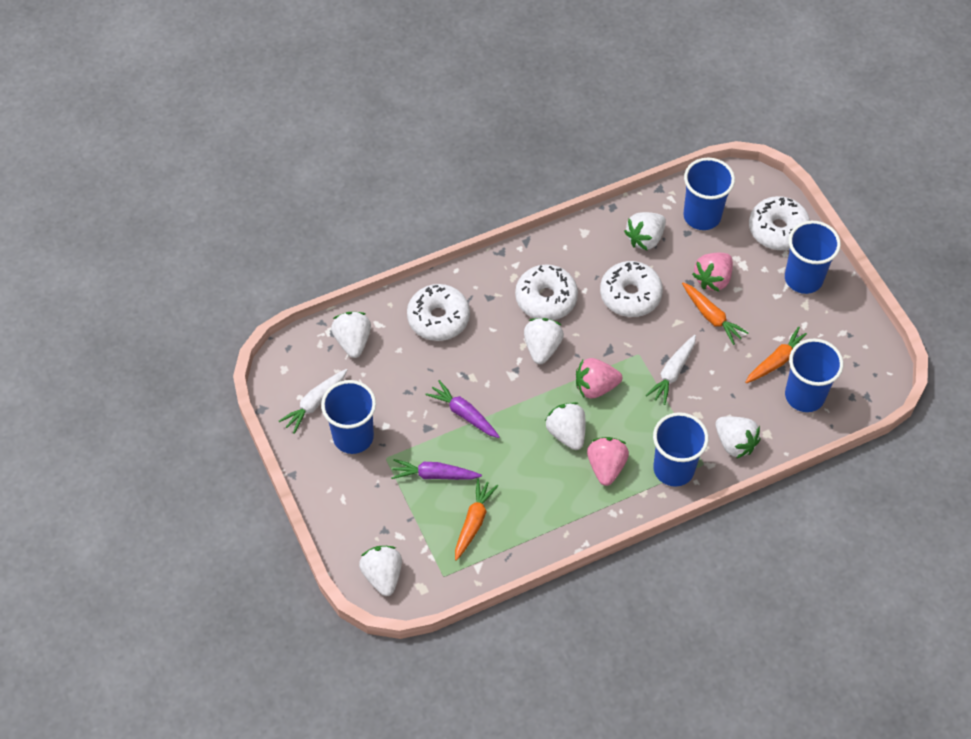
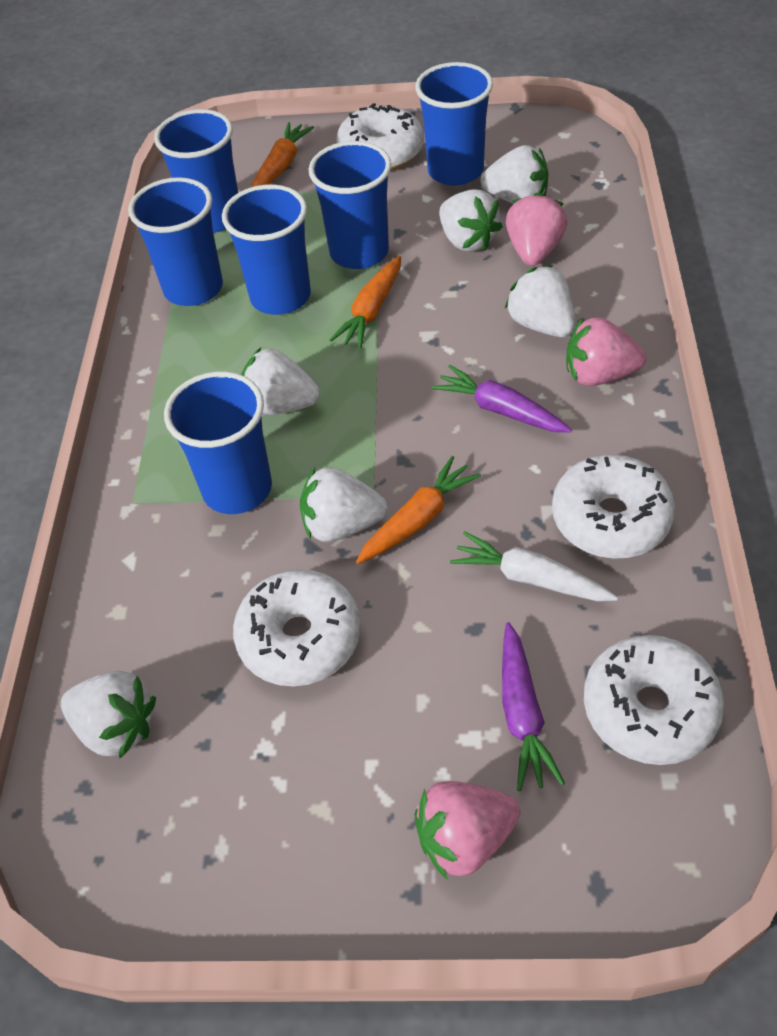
blue cup: [321,380,376,454] [653,412,709,487] [683,158,735,230] [785,221,841,294] [785,339,843,412] = 5 -> [128,177,223,306] [154,109,238,233] [164,372,272,514] [222,184,311,315] [308,141,391,269] [415,62,493,186] = 6
white carrot: [279,369,347,434] [646,335,696,405] = 2 -> [450,531,618,601] = 1

